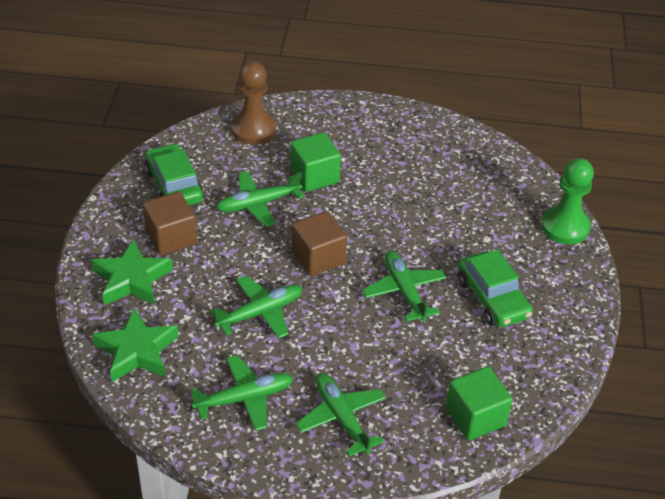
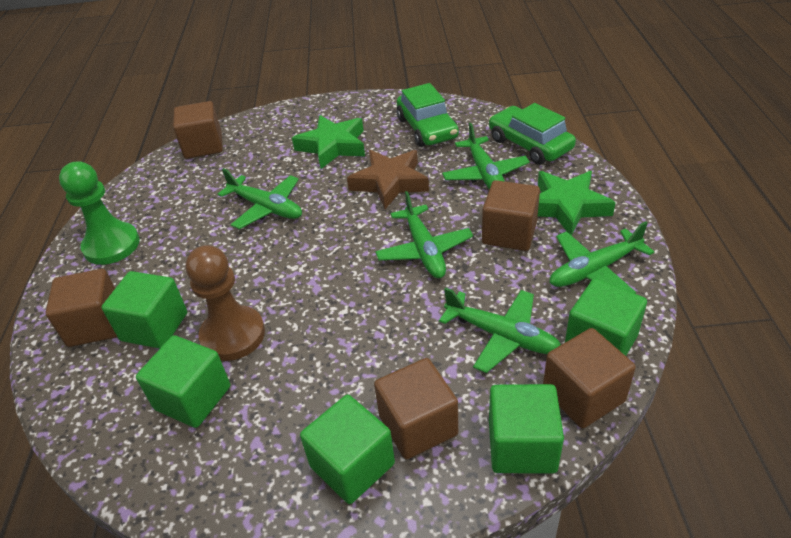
brown cube: [143,192,197,255] [292,211,347,276] = 2 -> [45,269,117,347] [173,101,223,159] [374,358,458,460] [482,180,540,251] [543,328,636,428] = 5
brown star: none = 0 -> [347,150,429,209] = 1
green cube: [290,132,341,192] [446,366,513,440] = 2 -> [101,271,187,349] [136,335,230,428] [300,395,395,504] [489,384,564,473] [565,279,647,356] = 5

